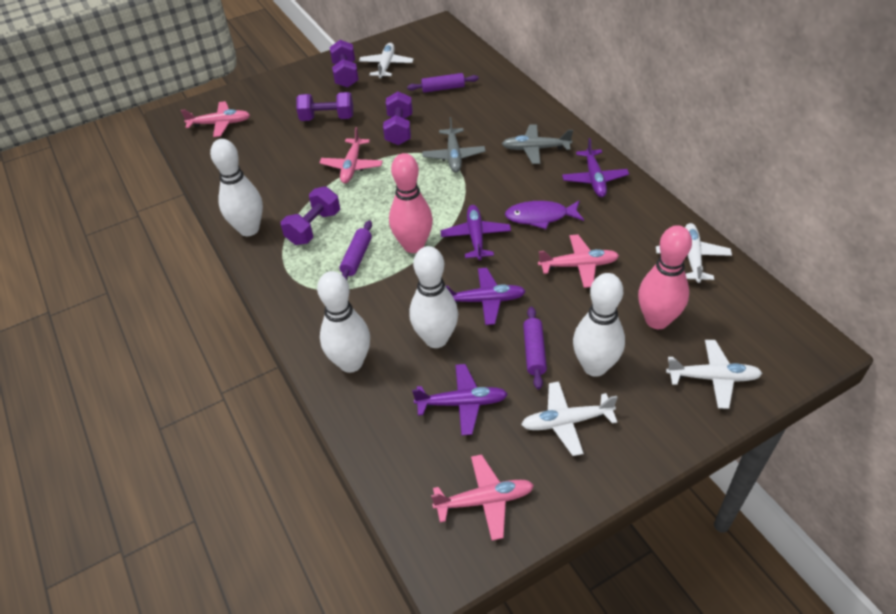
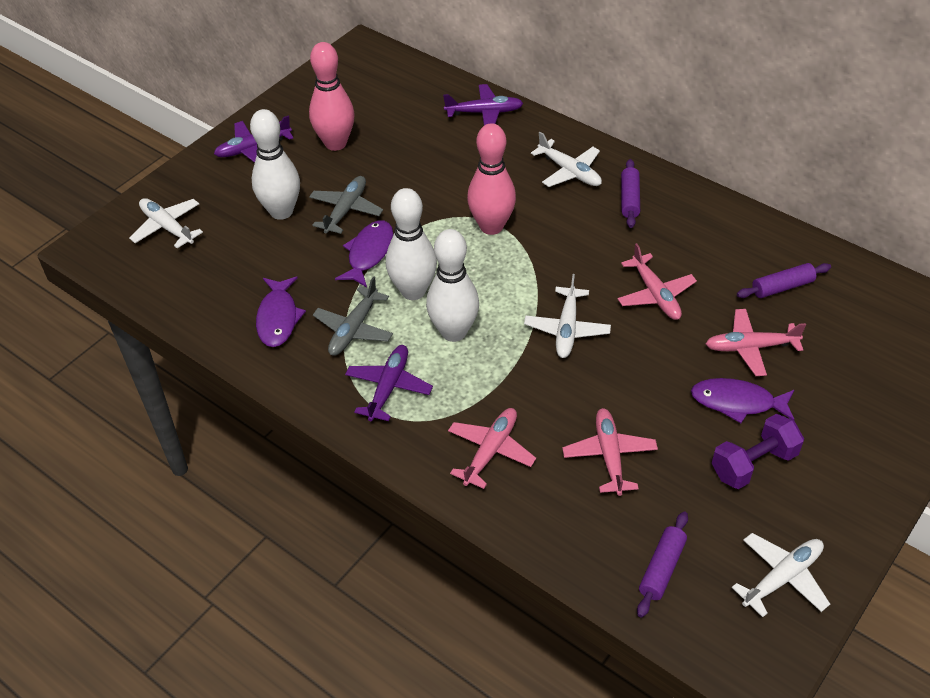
purple dumbbell: [281,186,340,245] [296,92,353,121] [330,40,359,88] [383,92,413,145] = 4 -> [712,414,804,489] = 1
purple fish: [505,200,584,229] = 1 -> [256,277,306,347] [335,220,393,288] [691,378,795,423] = 3
purple plane: [412,364,508,436] [441,205,511,260] [446,268,526,325] [562,138,629,197] = 4 -> [214,115,294,163] [345,345,433,421] [443,84,523,125] = 3
white bowling pin: [210,139,263,236] [317,271,370,373] [409,246,458,348] [573,273,625,377] = 4 -> [250,109,300,220] [386,188,437,300] [426,229,479,342] = 3

